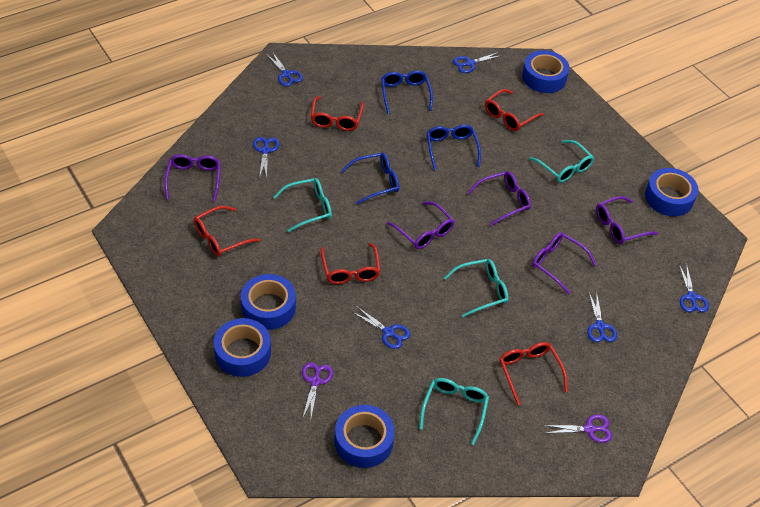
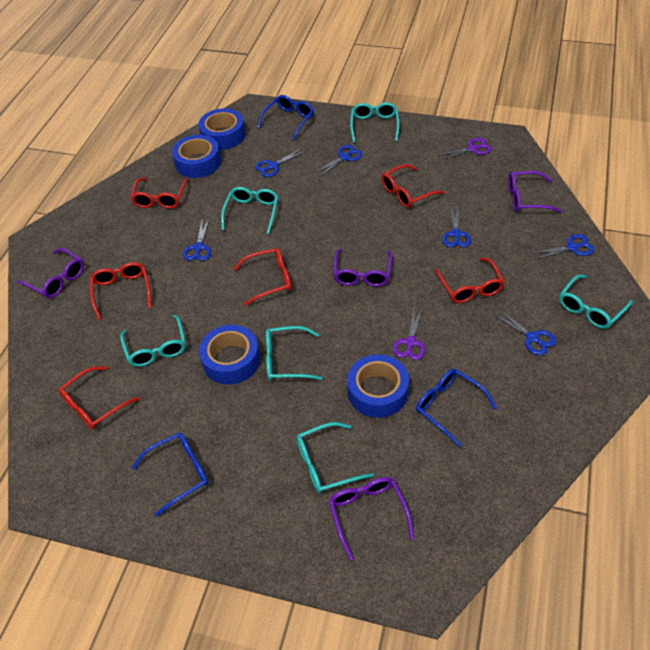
blue tape: [214,318,271,377] [241,274,296,330] [335,405,395,468] [522,50,569,93] [645,168,698,216] = 5 -> [172,135,221,178] [198,108,245,150] [199,325,260,384] [347,354,409,418] = 4
purple glasses: [164,154,220,201] [387,201,455,249] [468,171,531,226] [532,232,597,294] [596,196,658,244] = 5 -> [17,248,84,298] [329,477,414,561] [333,249,392,287] [508,171,562,213] = 4
red glasses: [194,206,260,257] [311,96,364,131] [321,243,380,284] [485,89,544,131] [499,342,568,405] = 5 -> [58,366,140,430] [90,262,151,320] [130,178,188,209] [234,248,291,306] [381,164,445,208] [434,257,505,303] = 6
turquoise glasses: [274,178,332,232] [419,378,489,445] [444,259,508,317] [529,140,594,183] = 4 -> [120,315,186,367] [221,187,279,234] [266,326,323,381] [296,422,374,493] [350,102,400,142] [559,275,633,329] = 6

